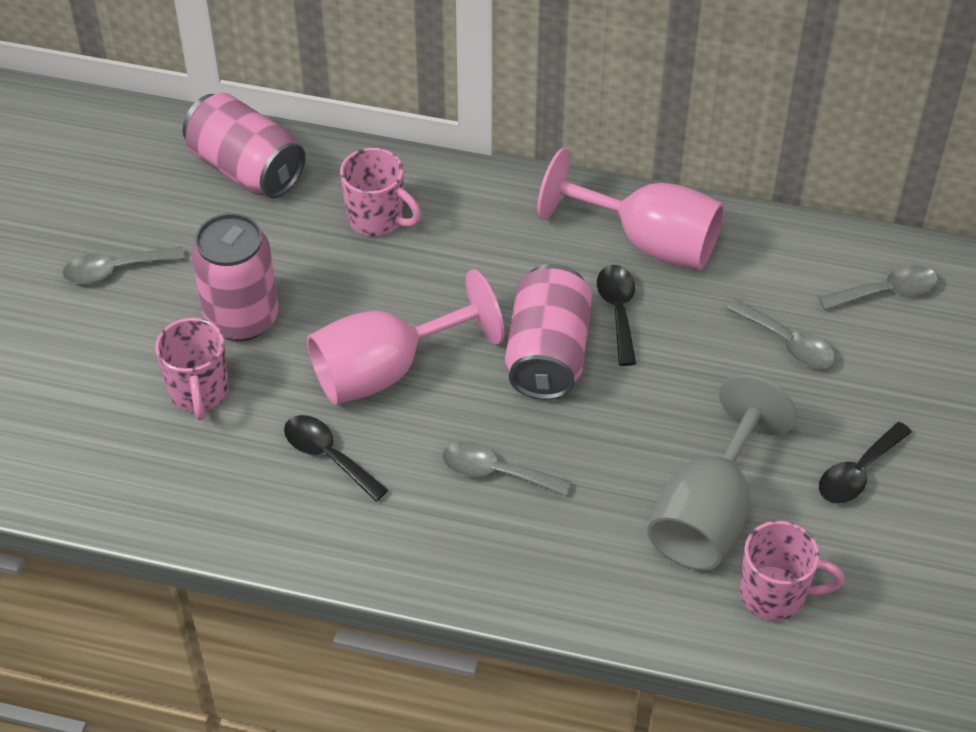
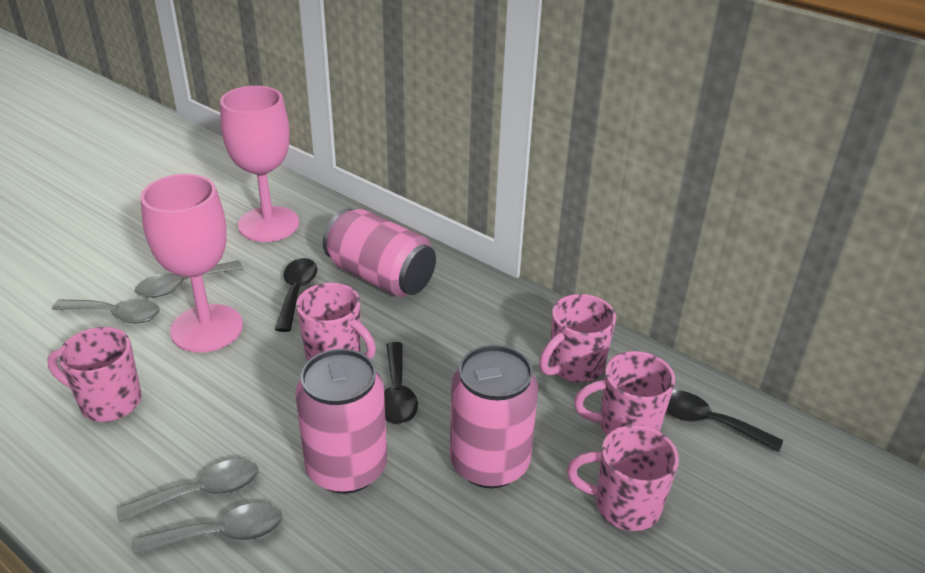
grey goblet: [647,374,798,571] = 1 -> none = 0
pink mug: [155,318,229,420] [340,148,421,236] [740,521,845,621] = 3 -> [47,327,142,422] [296,283,376,361] [539,294,616,383] [567,425,679,531] [574,351,675,436] = 5

